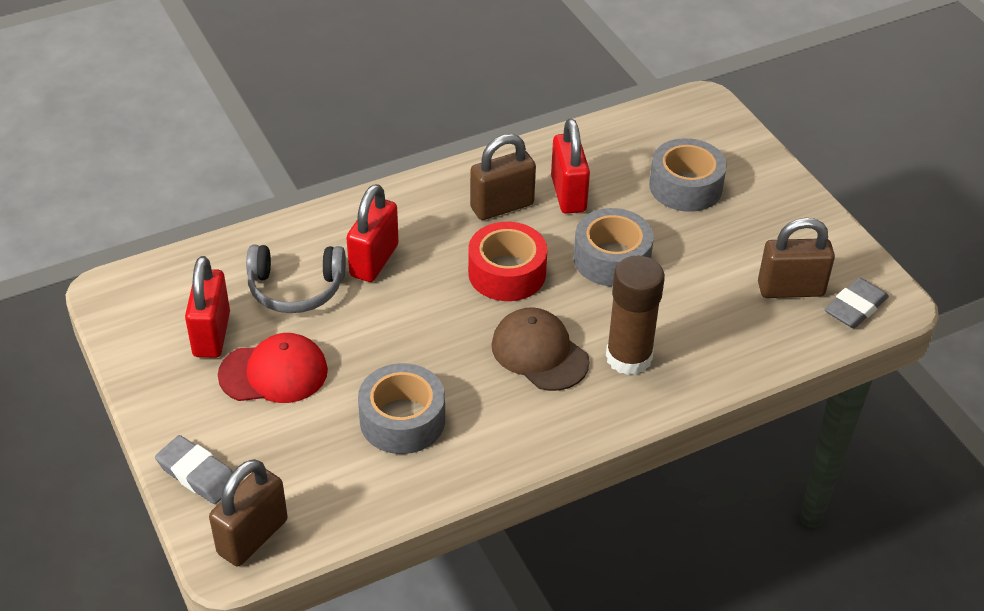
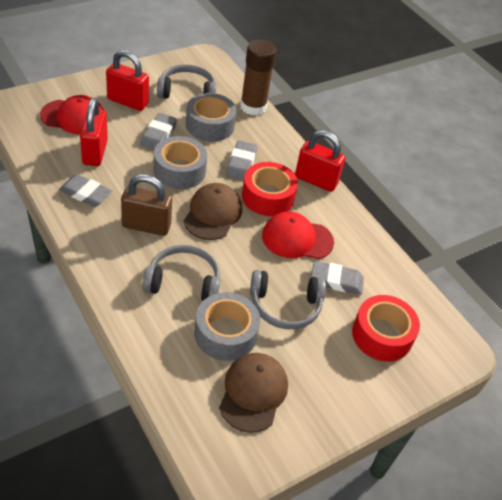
brown cap: [491,307,590,391] = 1 -> [184,183,242,240] [219,353,288,433] = 2
brown padlock: [209,459,288,566] [470,134,536,220] [758,218,835,298] = 3 -> [121,174,172,236] = 1
grey eraser: [155,435,233,504] [824,278,889,328] = 2 -> [59,174,112,207] [140,113,177,150] [226,140,257,181] [311,261,364,295] = 4
grey headphones: [246,245,346,313] = 1 -> [143,245,220,301] [157,64,216,99] [250,270,326,329] = 3
red cap: [218,333,328,403] = 1 -> [40,95,104,135] [262,211,334,259] = 2
red tape: [468,222,547,301] = 1 -> [242,162,298,216] [352,295,420,362] = 2

